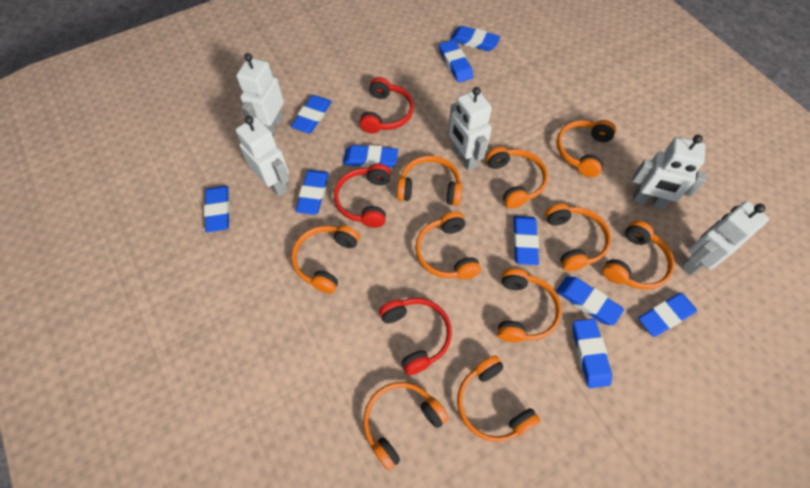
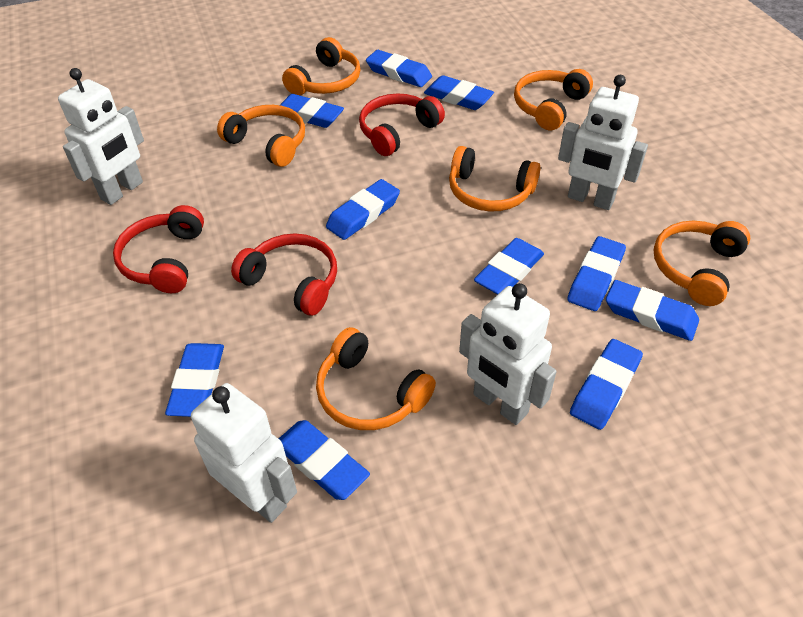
orange headphones: [291,225,360,294] [363,382,449,471] [397,156,462,206] [415,212,481,280] [457,356,540,442] [486,147,548,208] [497,269,562,342] [545,204,611,271] [556,120,616,177] [602,221,674,290] = 10 -> [217,105,305,167] [282,37,360,95] [316,327,436,430] [449,146,540,211] [514,69,593,130] [654,221,750,306] = 6
white robot: [236,53,284,135] [236,116,289,197] [449,87,492,171] [632,135,707,210] [681,201,769,275] = 5 -> [58,68,144,205] [191,383,297,523] [459,283,557,425] [558,75,648,210] = 4

